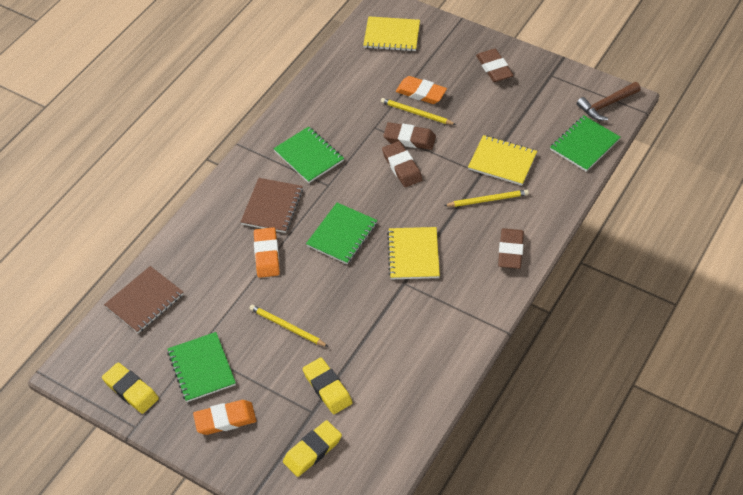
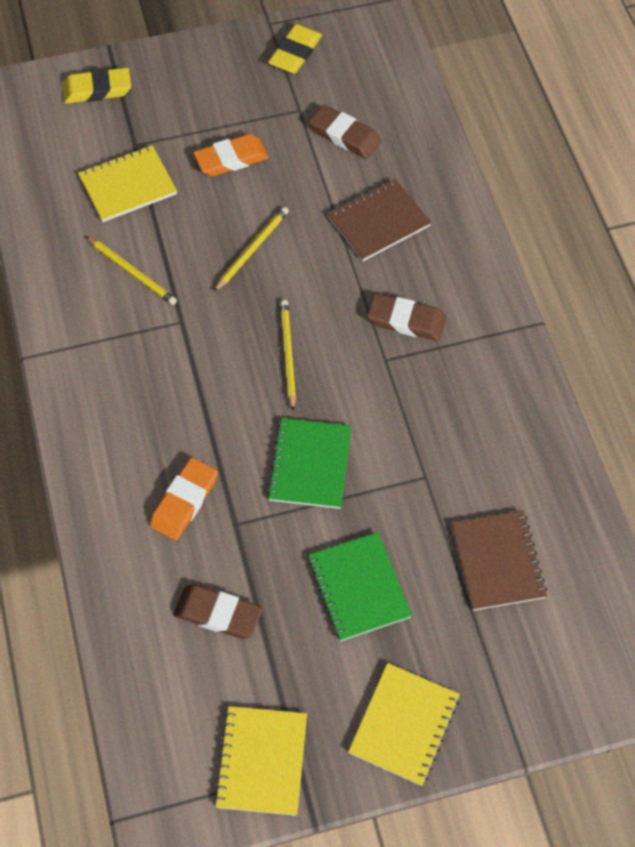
brown eraser: [382,141,423,187] [383,122,436,150] [476,49,514,82] [498,228,524,269] = 4 -> [173,585,263,639] [309,105,381,159] [367,294,446,341] = 3
brown hammer: [577,82,641,121] = 1 -> none = 0
green notebook: [167,332,236,402] [273,126,344,183] [306,203,378,264] [550,115,620,172] = 4 -> [267,418,352,509] [308,532,412,641] = 2
orange eraser: [193,400,256,435] [254,227,280,278] [396,76,447,104] = 3 -> [150,457,218,540] [193,134,269,176] = 2
yellow eraser: [102,362,159,414] [283,420,342,477] [303,358,353,414] = 3 -> [62,67,131,104] [268,24,322,74] = 2

